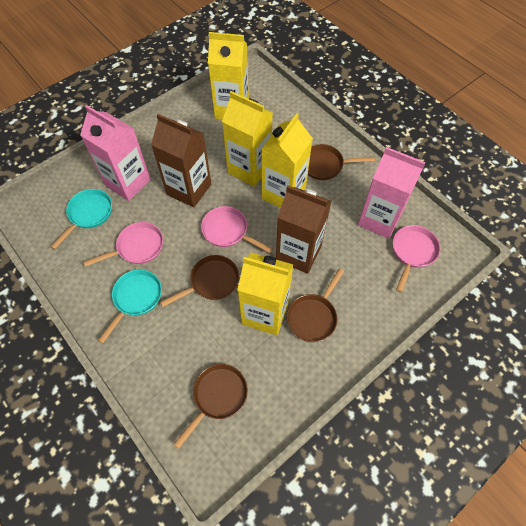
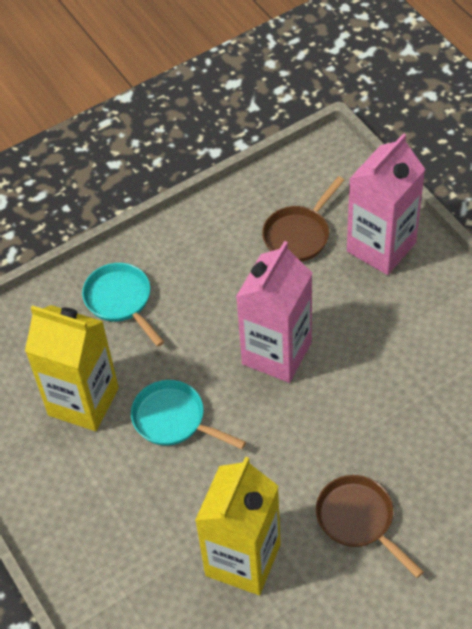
brown carton: [151,114,211,208] [276,186,332,274] = 2 -> none = 0
brown pan: [160,255,239,307] [173,364,248,449] [286,268,344,342] [308,144,375,180] = 4 -> [262,176,344,262] [316,475,424,578] = 2
pink pan: [83,222,163,267] [201,206,273,253] [393,225,440,293] = 3 -> none = 0
yellow carton: [208,32,249,120] [222,91,273,187] [237,253,293,335] [261,113,313,208] = 4 -> [25,305,119,431] [195,457,281,595] = 2

